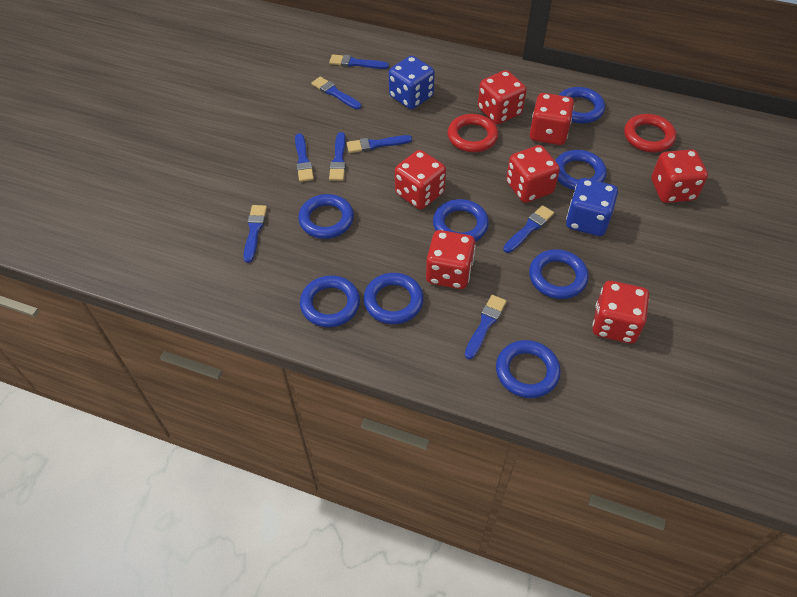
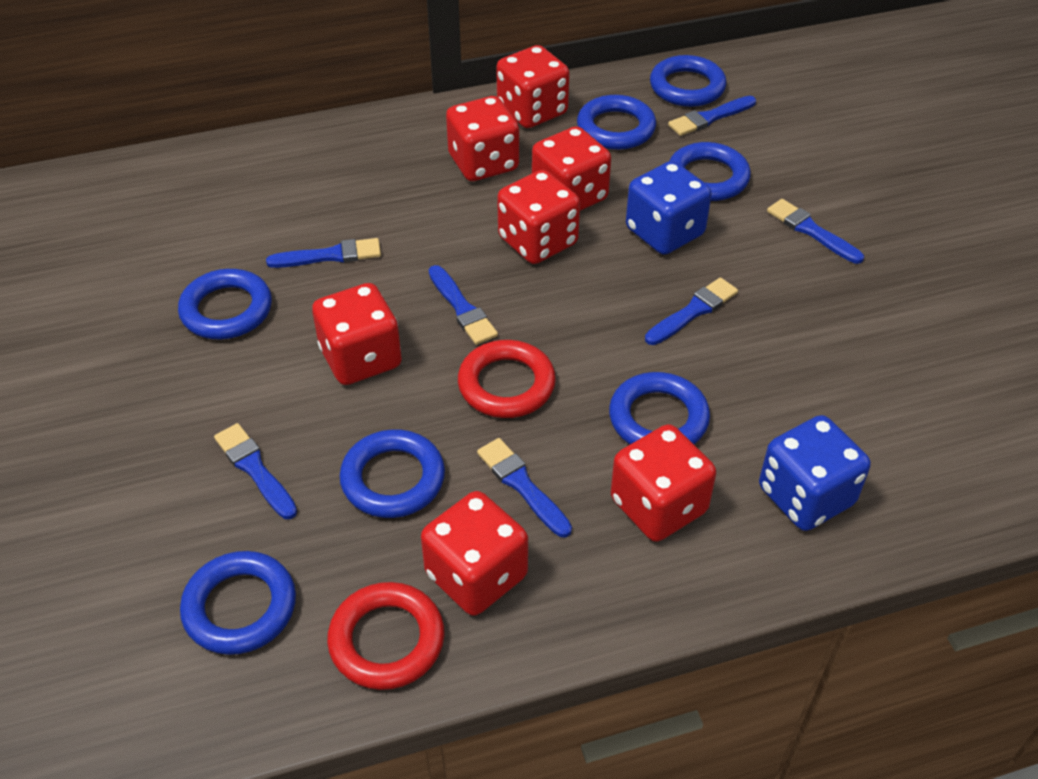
blue brush: [243,205,267,263] [295,133,314,182] [312,77,361,110] [329,54,389,69] [329,132,346,181] [347,135,412,153] [465,295,507,359] [503,205,554,253] = 8 -> [214,423,297,519] [266,238,381,268] [429,265,498,345] [477,438,572,537] [645,277,738,345] [668,96,756,136] [767,199,864,264] = 7
blue ring: [298,194,354,239] [300,275,360,327] [363,273,424,324] [433,199,489,242] [496,340,561,398] [529,249,589,299] [555,150,607,190] [559,87,605,124] = 8 -> [178,269,272,339] [180,551,296,655] [340,429,445,518] [577,95,656,150] [609,372,710,445] [650,55,726,107] [670,142,751,201] = 7

